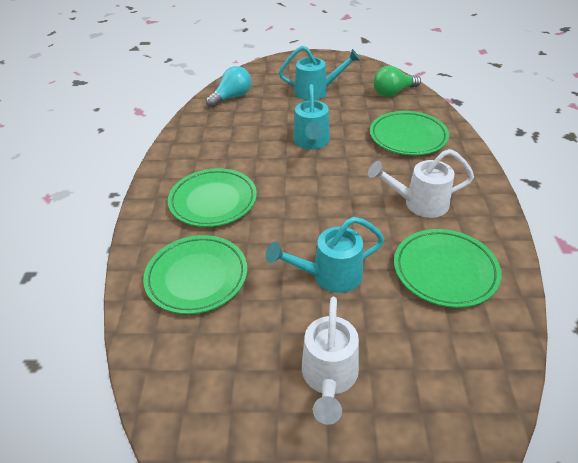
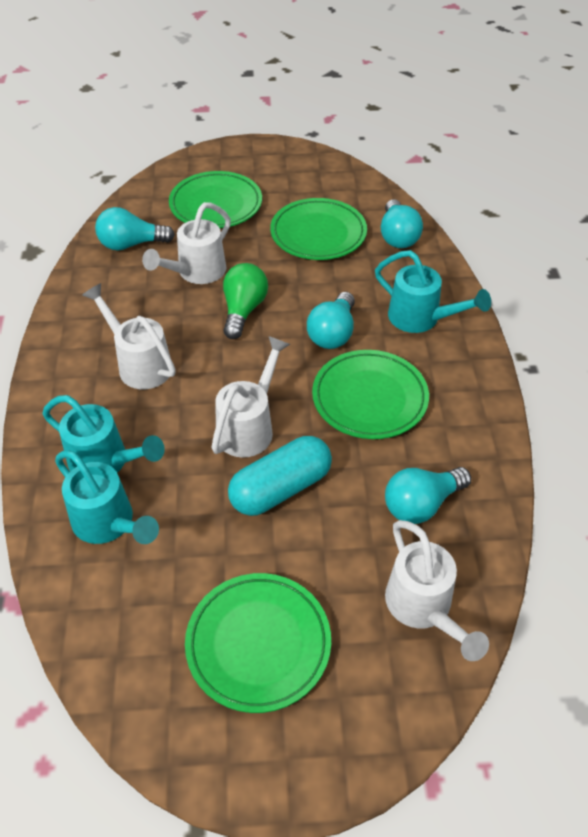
turquoise capsule: none = 0 -> [228,436,332,516] = 1
turquoise light bulb: [206,66,251,108] = 1 -> [95,207,175,251] [307,292,355,349] [381,199,423,248] [385,467,471,524] = 4
white watering can: [302,297,359,425] [368,149,474,218] = 2 -> [82,283,176,389] [142,202,231,284] [211,336,290,458] [385,520,489,661] = 4

